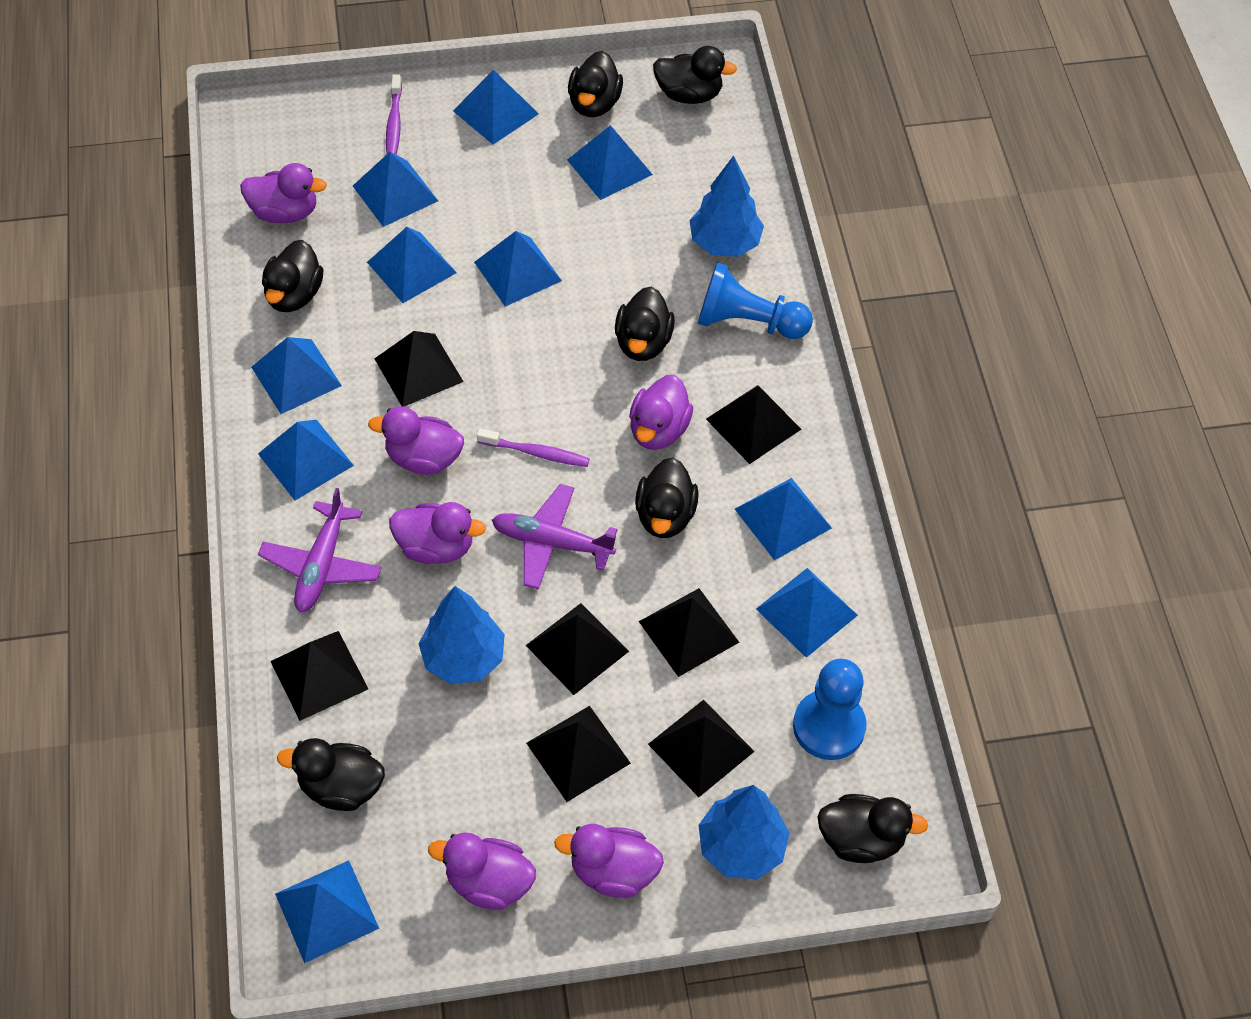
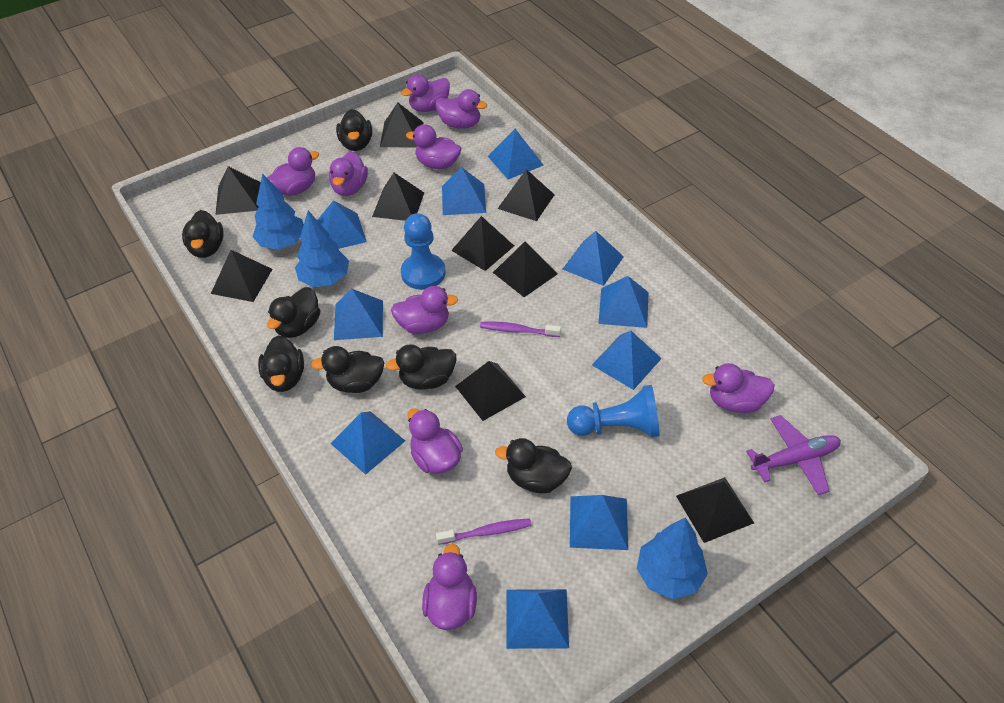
black pyramid: [270,631,368,721] [374,331,464,406] [526,603,629,695] [526,706,631,802] [638,588,739,677] [648,700,755,797] [706,385,802,464] = 7 -> [211,250,272,302] [215,166,261,215] [372,173,424,221] [380,103,424,147] [451,216,514,271] [455,361,526,421] [493,241,557,297] [498,169,555,221] [676,477,754,543] = 9
purple duck: [240,163,327,223] [368,406,464,475] [389,502,486,564] [428,832,536,910] [554,824,664,898] [629,375,693,450] = 6 -> [267,147,319,196] [329,151,368,196] [391,286,458,334] [401,74,450,112] [406,124,461,169] [407,408,463,474] [422,544,477,630] [435,89,487,129] [702,363,775,413] = 9
purple plane: [258,488,382,612] [492,484,617,590] = 2 -> [746,415,841,495] = 1

